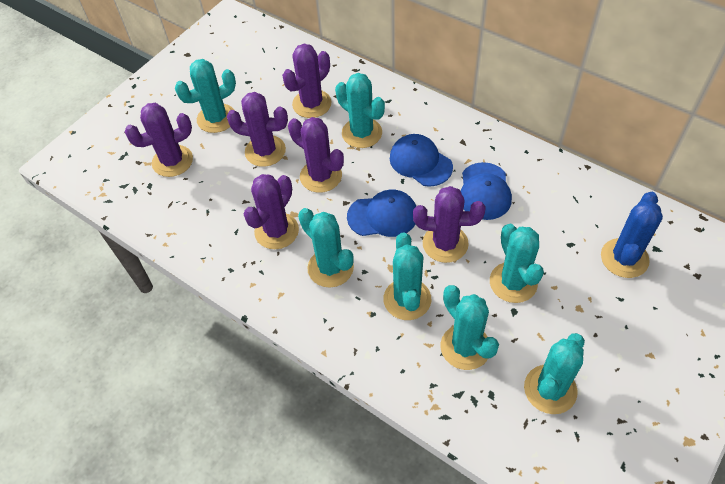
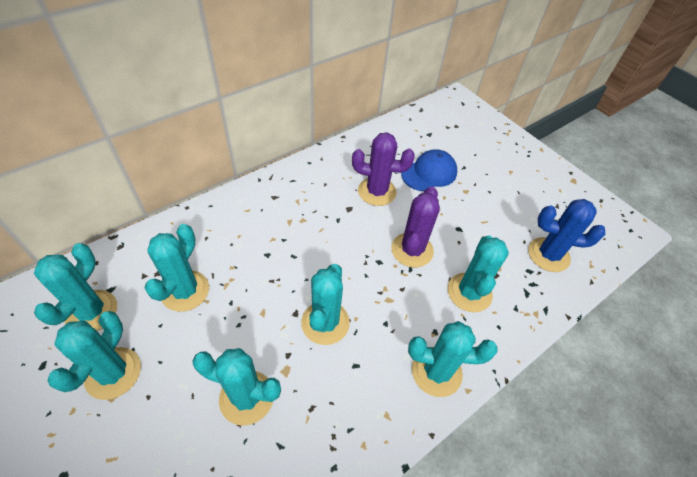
blue cap: [347,190,416,237] [390,134,453,187] [461,162,512,220] = 3 -> [401,149,457,191] = 1
purple cactus: [125,103,193,177] [227,92,288,167] [244,174,299,249] [282,44,332,118] [288,117,344,193] [413,186,485,263] = 6 -> [352,132,415,206] [391,186,440,267] = 2

